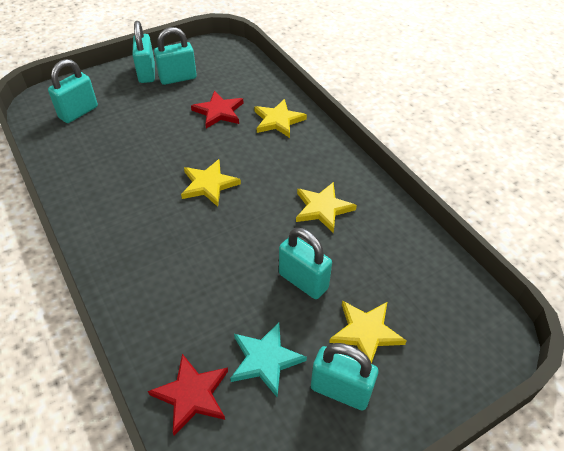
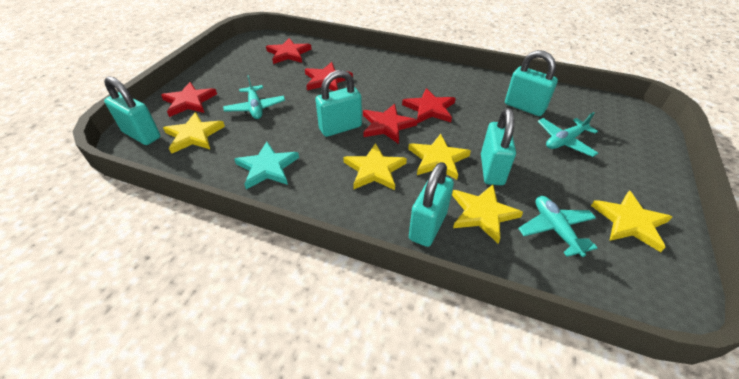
red star: [148,354,228,436] [191,91,243,128] = 2 -> [161,82,217,117] [266,38,312,64] [305,62,353,91] [363,104,418,144] [402,88,456,123] = 5
turquoise plane: none = 0 -> [223,75,285,119] [518,196,597,257] [538,112,598,157] = 3
yellow star: [181,159,241,207] [254,99,307,138] [296,182,357,233] [329,301,407,364] = 4 -> [163,112,225,154] [343,143,407,190] [408,134,471,180] [452,185,523,243] [591,190,672,252] = 5

